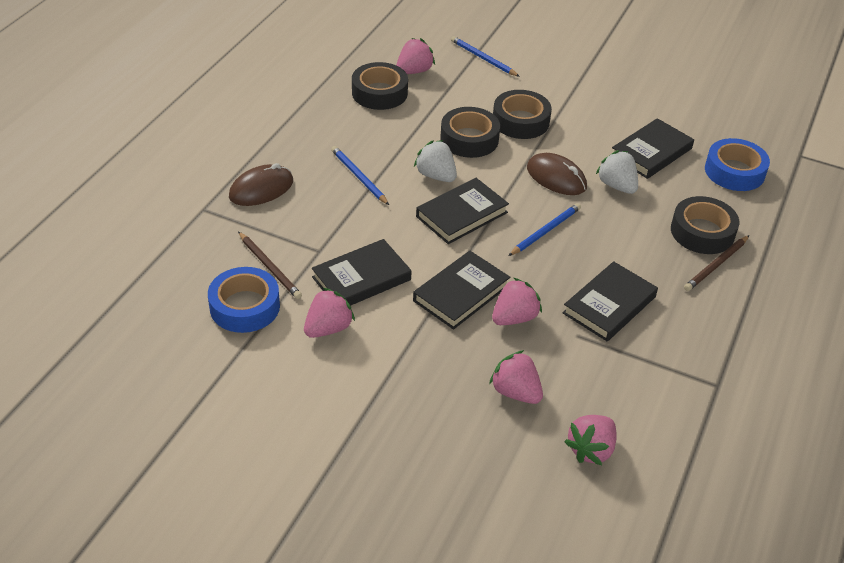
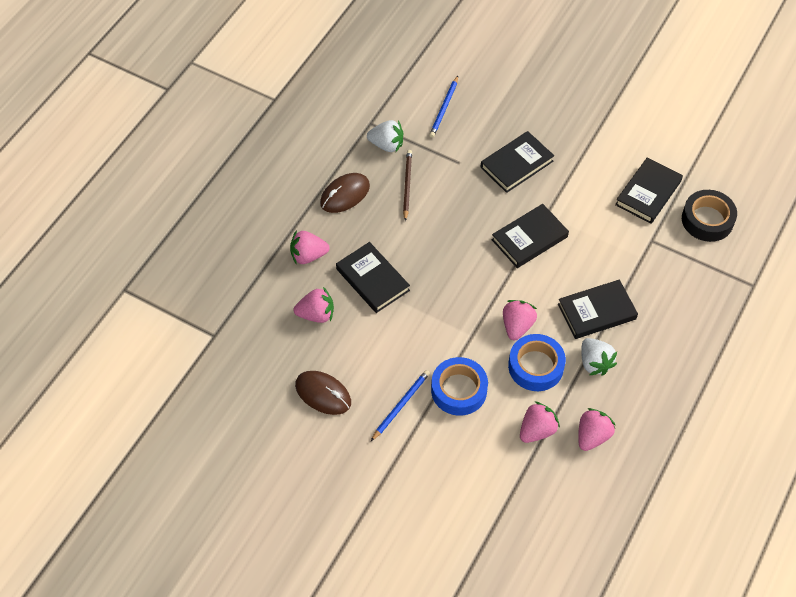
black tape: [352,62,408,110] [440,107,500,158] [493,90,552,139] [671,196,739,254] = 4 -> [682,190,737,242] = 1
blue pencil: [331,146,389,205] [451,36,520,77] [508,203,581,256] = 3 -> [371,370,430,441] [429,76,458,138] = 2
brown pencil: [238,232,302,299] [684,235,749,291] = 2 -> [403,150,412,221] = 1

